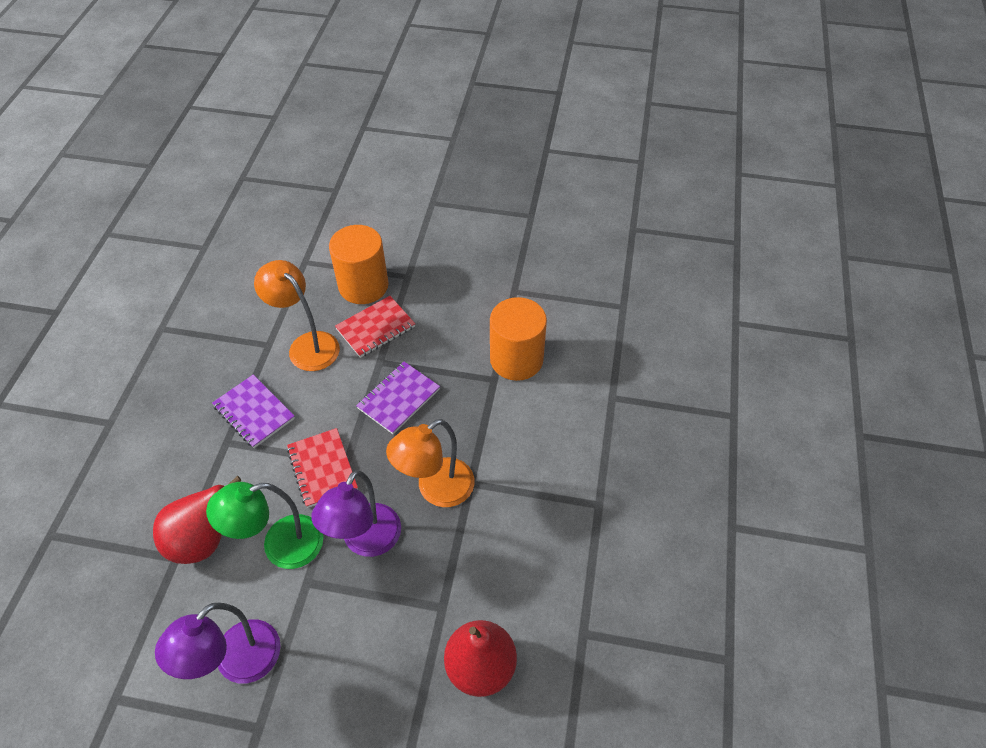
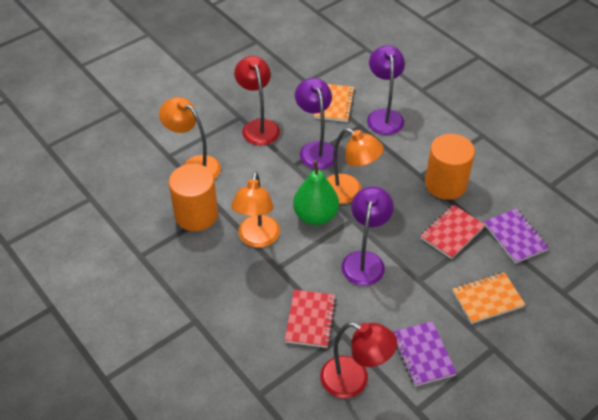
green lamp: [206,482,323,569] = 1 -> none = 0
green pear: none = 0 -> [293,161,339,225] = 1
orange lamp: [254,260,340,371] [386,419,475,507] = 2 -> [159,97,221,179] [231,172,280,248] [326,128,384,204] = 3
orange notebook: none = 0 -> [314,84,355,122] [452,272,525,324] = 2
purple lamp: [155,602,281,684] [311,470,401,557] = 2 -> [295,78,338,169] [342,186,394,286] [367,45,405,135] = 3
red lamp: none = 0 -> [234,56,280,145] [320,322,397,398] = 2
red pear: [153,476,241,564] [444,620,517,697] = 2 -> none = 0

